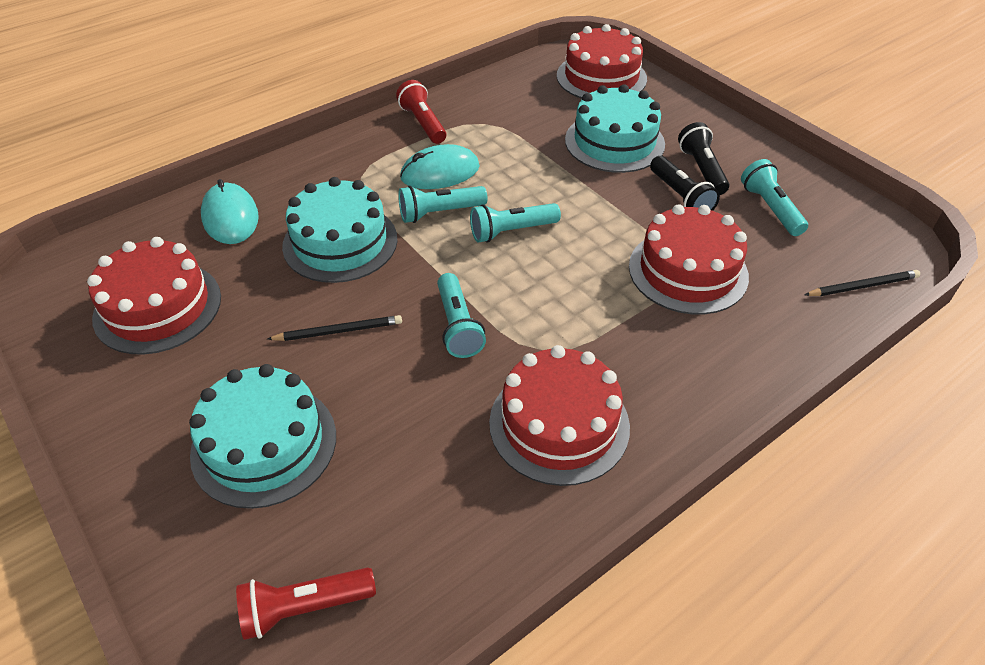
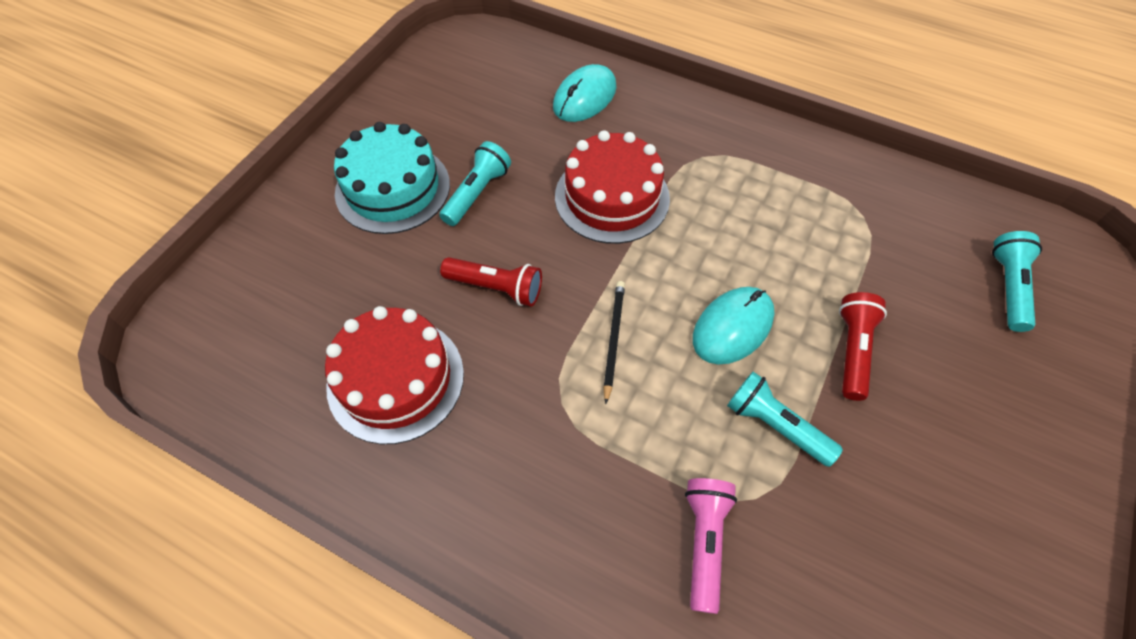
black flashlight: [650,156,720,211] [678,122,729,195] = 2 -> none = 0
black pencil: [267,315,402,341] [804,270,920,296] = 2 -> [603,281,625,404] = 1
pink flashlight: none = 0 -> [685,478,737,614] = 1
red cake: [87,237,221,355] [489,345,630,486] [557,24,647,99] [629,204,749,314] = 4 -> [325,306,464,444] [555,130,670,244] = 2
turquoise cake: [189,364,336,509] [282,177,398,283] [565,84,665,173] = 3 -> [334,122,450,234] = 1
turquoise flashlight: [398,186,488,223] [437,273,486,358] [470,203,561,243] [741,159,808,236] = 4 -> [439,141,511,226] [727,372,843,467] [992,231,1042,332] = 3

